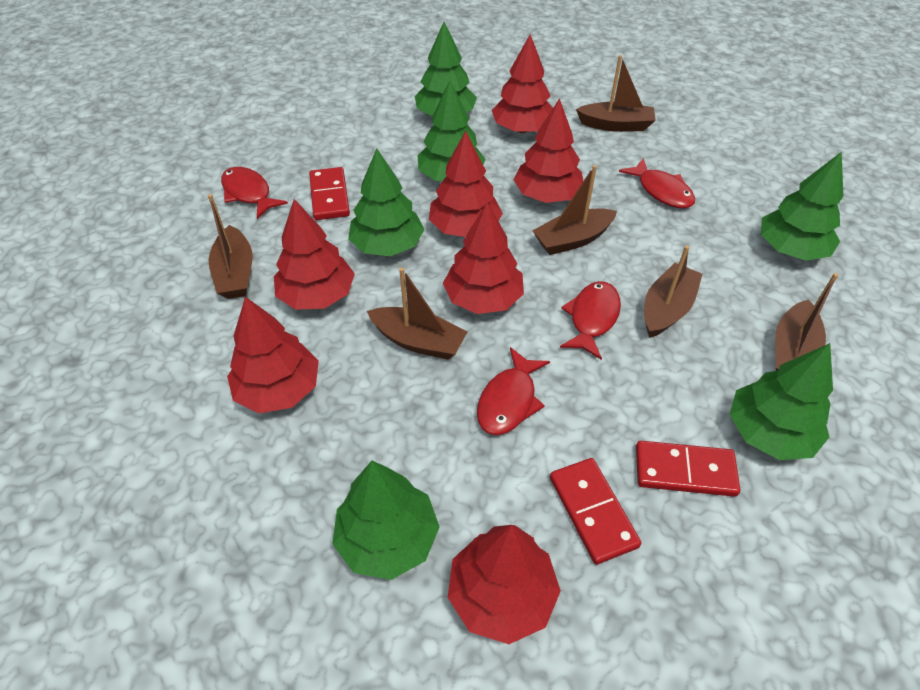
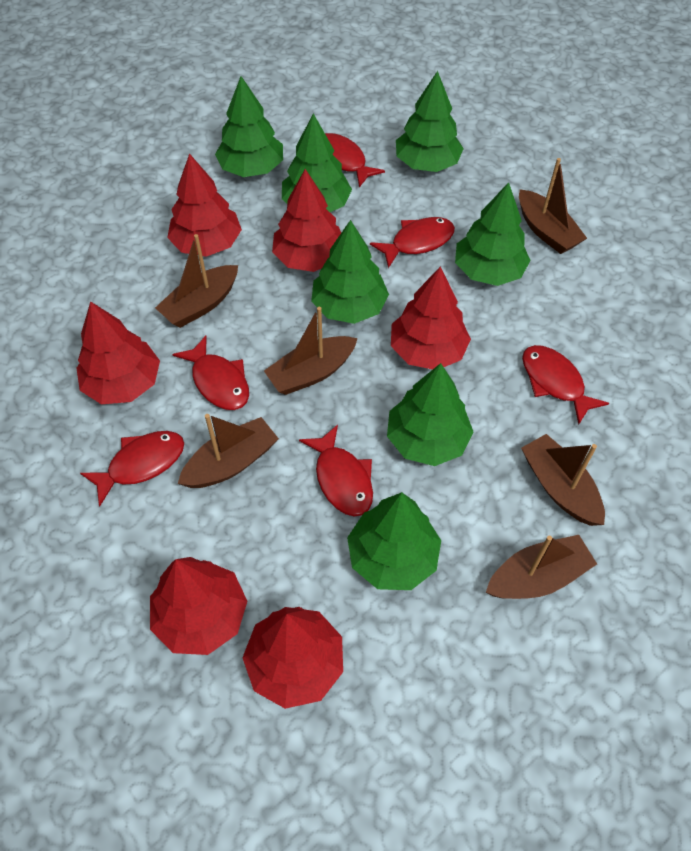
green tree: [332,461,439,580] [348,148,425,256] [415,22,477,116] [417,80,486,181] [729,343,833,460] [761,152,843,261] = 6 -> [215,76,283,177] [282,113,352,212] [311,220,389,324] [347,492,441,590] [387,363,473,466] [396,71,464,172] [455,182,531,286] = 7
red domino: [309,167,350,220] [550,458,641,565] [636,441,740,497] = 3 -> none = 0
red fish: [221,167,288,219] [477,347,550,435] [560,281,621,360] [619,158,695,209] = 4 -> [80,431,184,507] [172,335,249,410] [299,425,373,516] [325,133,385,187] [370,217,455,268] [522,345,609,425] = 6
red tree: [227,297,319,413] [274,199,355,310] [429,131,503,237] [443,202,524,314] [448,525,561,644] [492,34,553,133] [513,98,583,203] = 7 -> [76,301,160,404] [150,557,247,655] [167,153,242,257] [242,607,343,709] [272,169,341,272] [391,266,471,369] = 6

